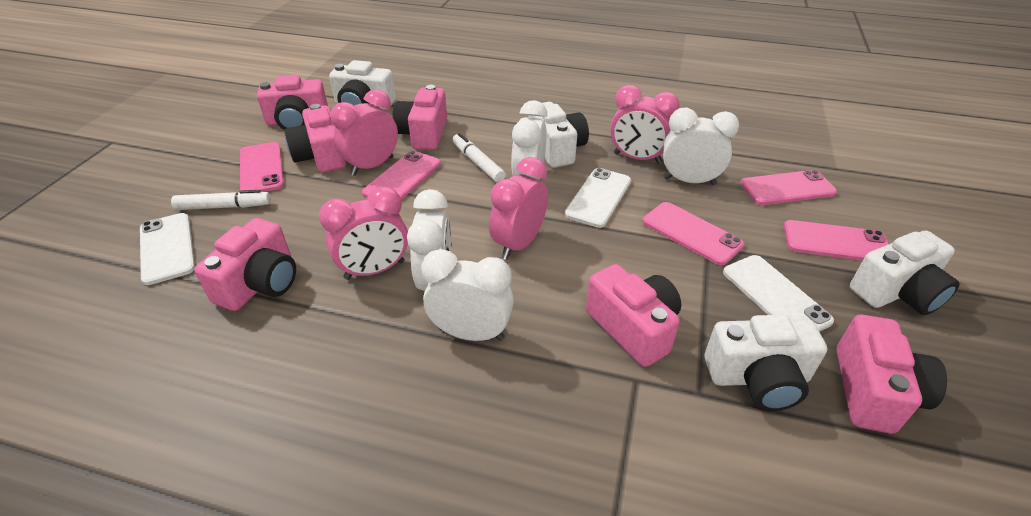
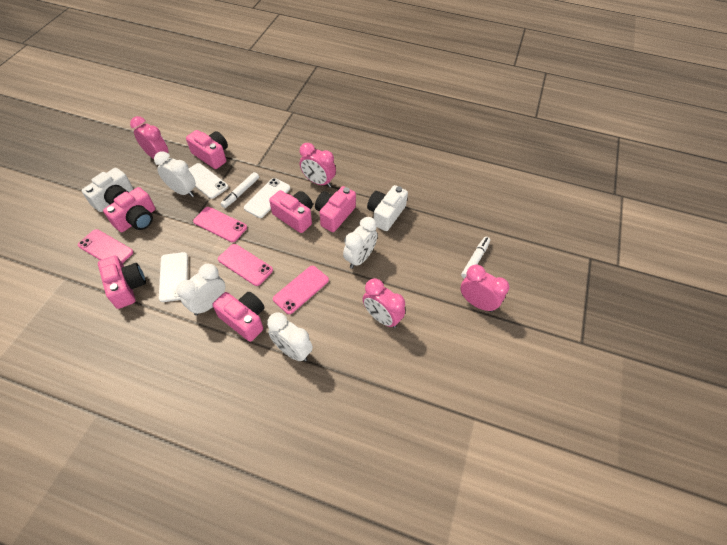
pink phone: [240,142,284,192] [362,151,441,200] [642,202,744,265] [740,170,837,205] [783,220,888,261] = 5 -> [78,229,133,264] [193,207,247,242] [218,244,273,286] [273,266,329,314] = 4
white camera: [329,60,396,109] [528,102,589,168] [705,315,827,411] [850,231,960,315] = 4 -> [82,168,133,212] [367,185,408,231] = 2

